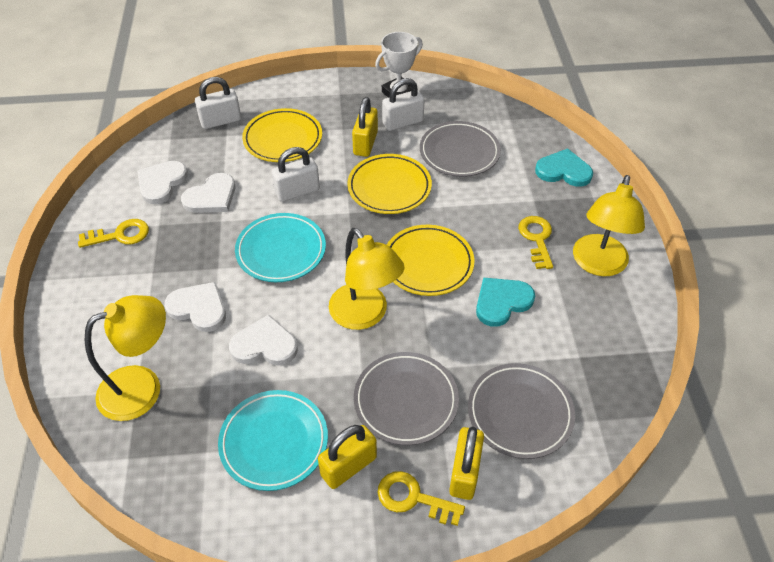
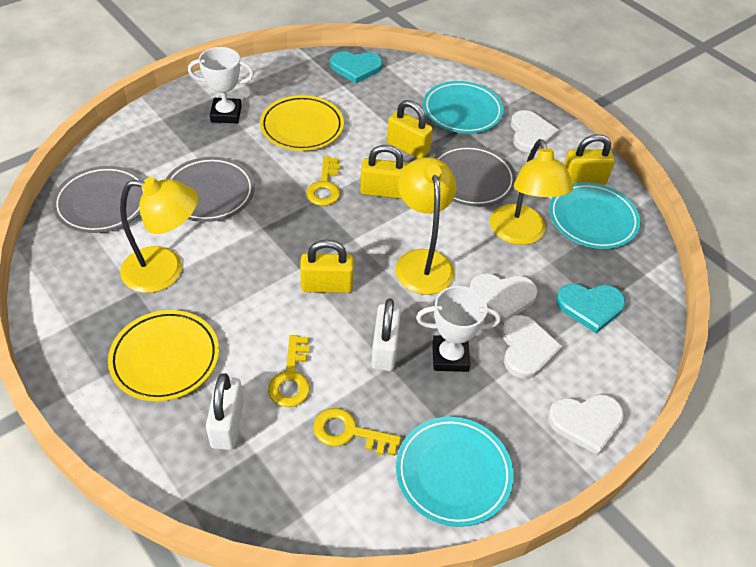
turquoise plate: [218,390,328,491] [235,213,326,282] = 2 -> [396,417,514,527] [423,81,504,134] [549,182,641,249] = 3
white padlock: [195,77,241,129] [272,147,320,202] [382,78,425,131] = 3 -> [206,373,244,450] [371,298,401,371] = 2
white trophy: [375,32,423,98] = 1 -> [188,47,254,124] [416,286,501,372] = 2
yellow padlock: [318,425,377,489] [352,97,378,157] [449,427,484,500] = 3 -> [300,240,354,293] [360,145,408,199] [387,100,433,159] [564,134,615,185] = 4
yellow plate: [242,108,322,162] [347,154,432,214] [387,225,474,296] = 3 -> [108,310,219,401] [260,95,344,151] = 2

